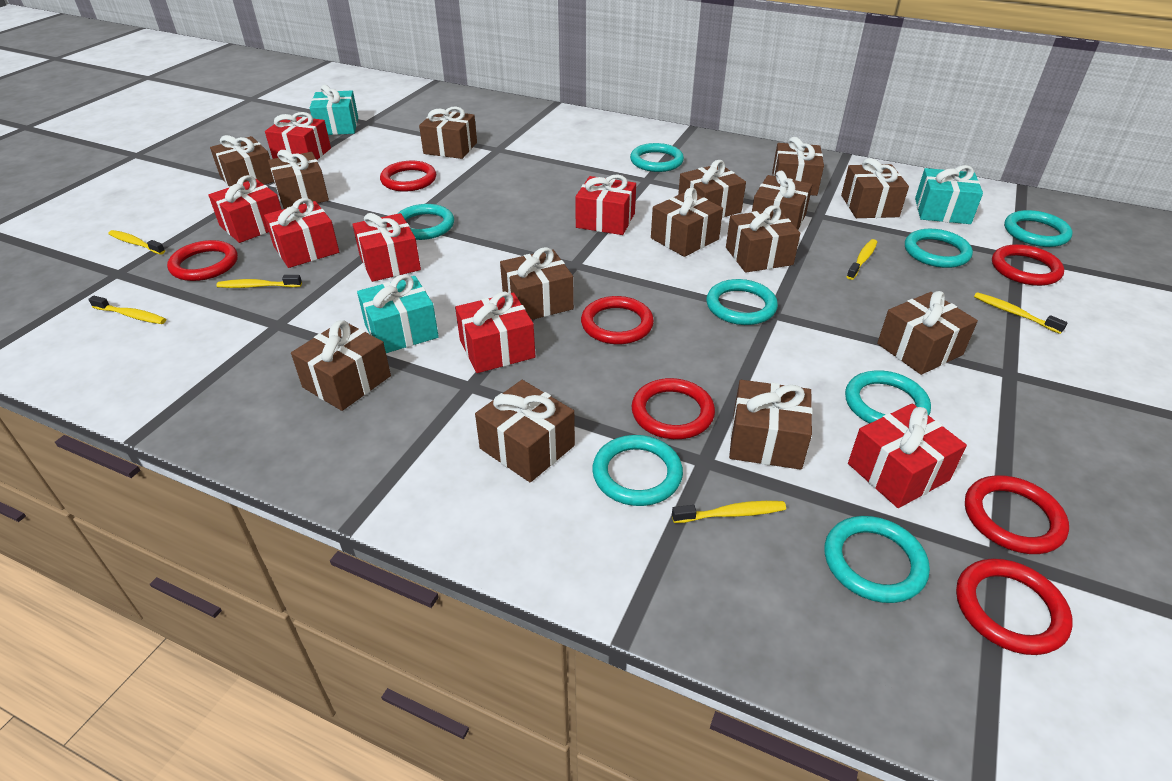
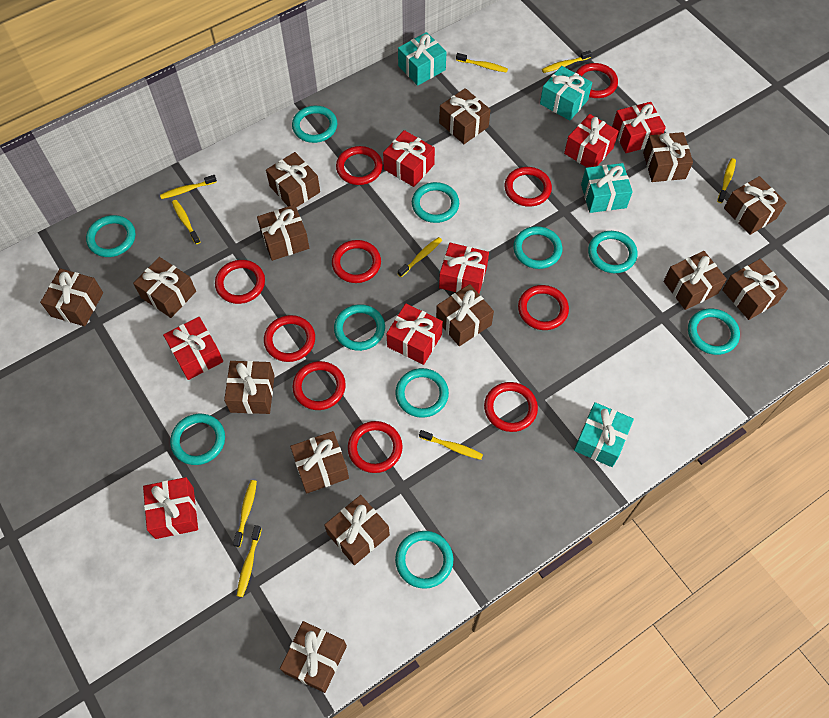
red ring: [167,240,238,281] [380,161,436,192] [581,296,654,344] [632,378,715,439] [956,558,1073,655] [965,475,1069,554] [992,244,1064,286] = 7 -> [215,260,265,304] [264,315,315,362] [292,361,346,410] [332,240,381,283] [336,146,383,185] [348,421,403,473] [484,382,538,432] [505,167,552,207] [518,285,569,330] [576,63,618,98] = 10
turquoise gift: [310,85,358,135] [357,274,439,353] [915,165,983,224] = 3 -> [398,32,447,86] [540,66,592,121] [574,402,634,467] [581,163,633,213] = 4
turquoise ring: [397,204,454,240] [592,435,683,506] [630,143,684,172] [706,279,778,325] [825,516,930,603] [845,370,931,423] [905,229,973,268] [1004,210,1073,247] = 8 -> [86,215,135,257] [170,414,225,465] [292,106,337,143] [334,304,385,351] [395,368,449,418] [395,531,453,589] [412,182,459,223] [513,226,562,269] [588,231,637,273] [688,308,740,355] = 10
yellow toothbrush: [88,296,166,324] [108,230,165,255] [217,275,302,288] [672,501,786,523] [847,239,877,280] [974,292,1068,334] = 6 -> [160,175,217,199] [172,200,200,244] [233,480,257,547] [237,525,262,597] [398,237,442,277] [419,430,483,460] [456,53,508,73] [542,50,592,73] [717,158,736,203] = 9

